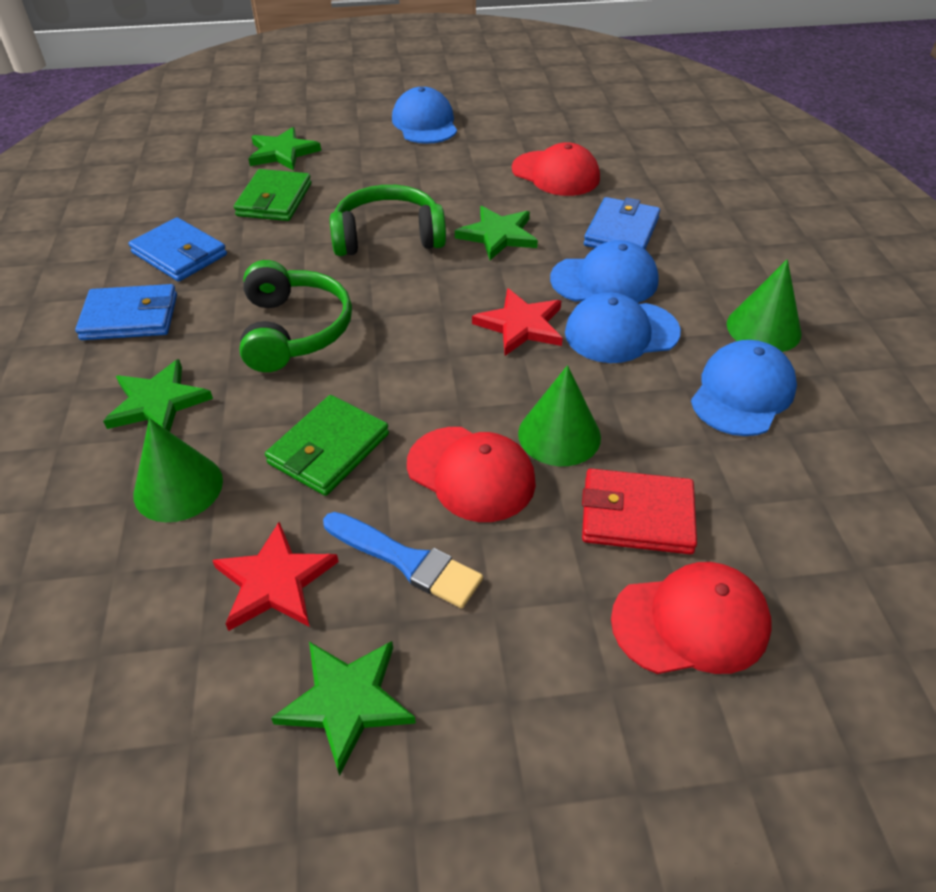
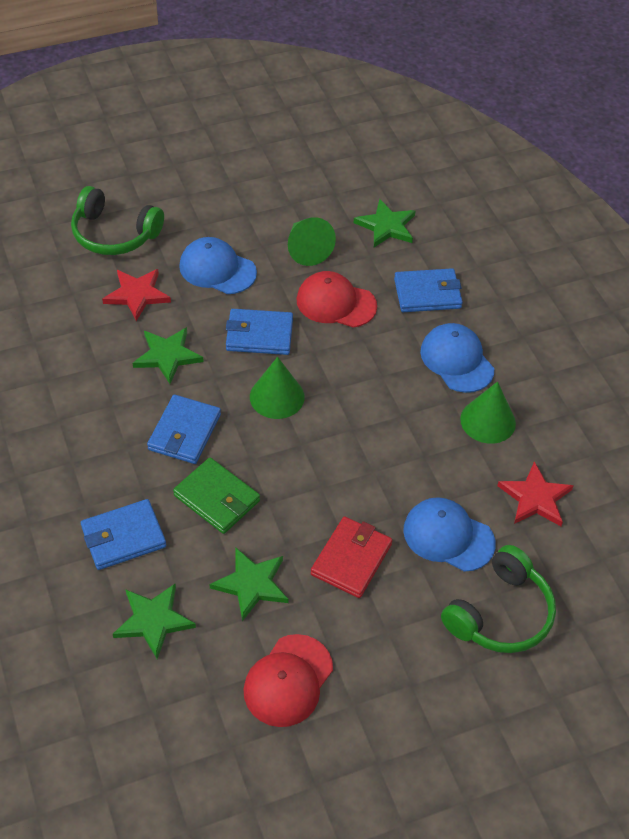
blue brush: [323,512,483,608] = 1 -> none = 0
blue cap: [392,87,457,144] [550,240,659,303] [565,292,681,363] [691,340,797,436] = 4 -> [179,237,257,294] [403,497,496,572] [420,323,494,393] = 3
blue wallet: [75,284,177,340] [129,217,227,282] [584,197,660,249] = 3 -> [81,499,166,570] [147,395,221,464] [226,309,293,355] [394,268,463,312] = 4
green wallet: [234,169,311,221] [265,395,389,496] = 2 -> [173,458,260,534] = 1
red cap: [407,427,536,522] [512,142,600,196] [611,562,771,674] = 3 -> [243,634,333,727] [296,271,377,328] = 2

